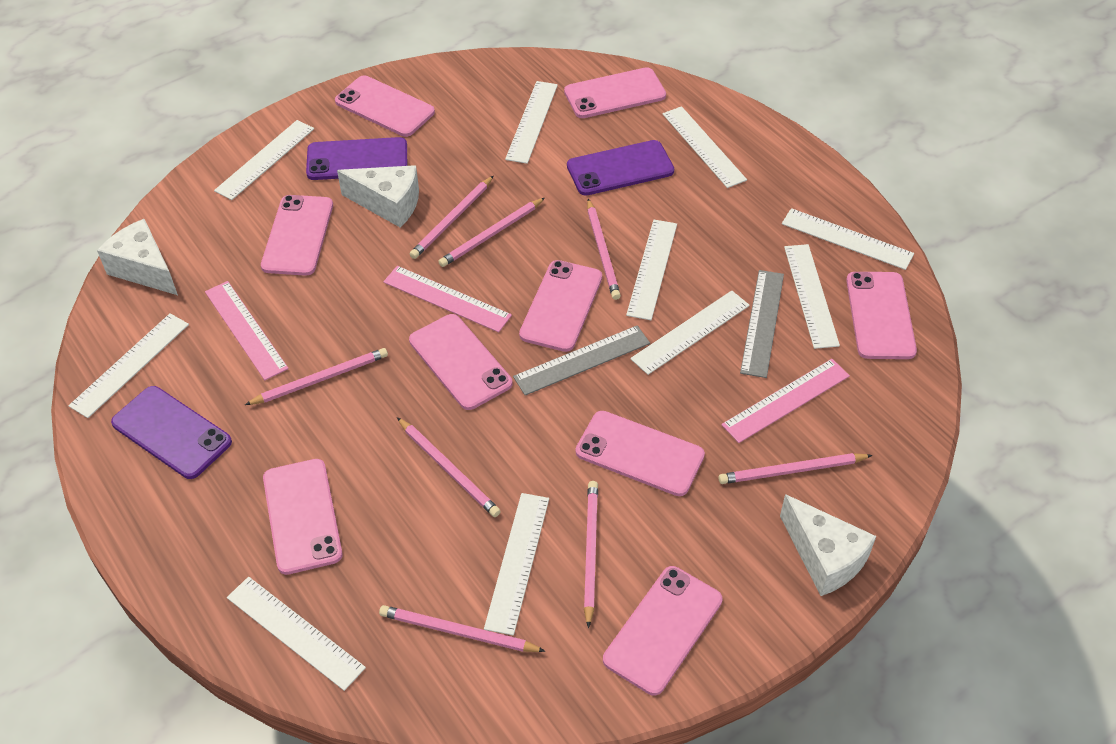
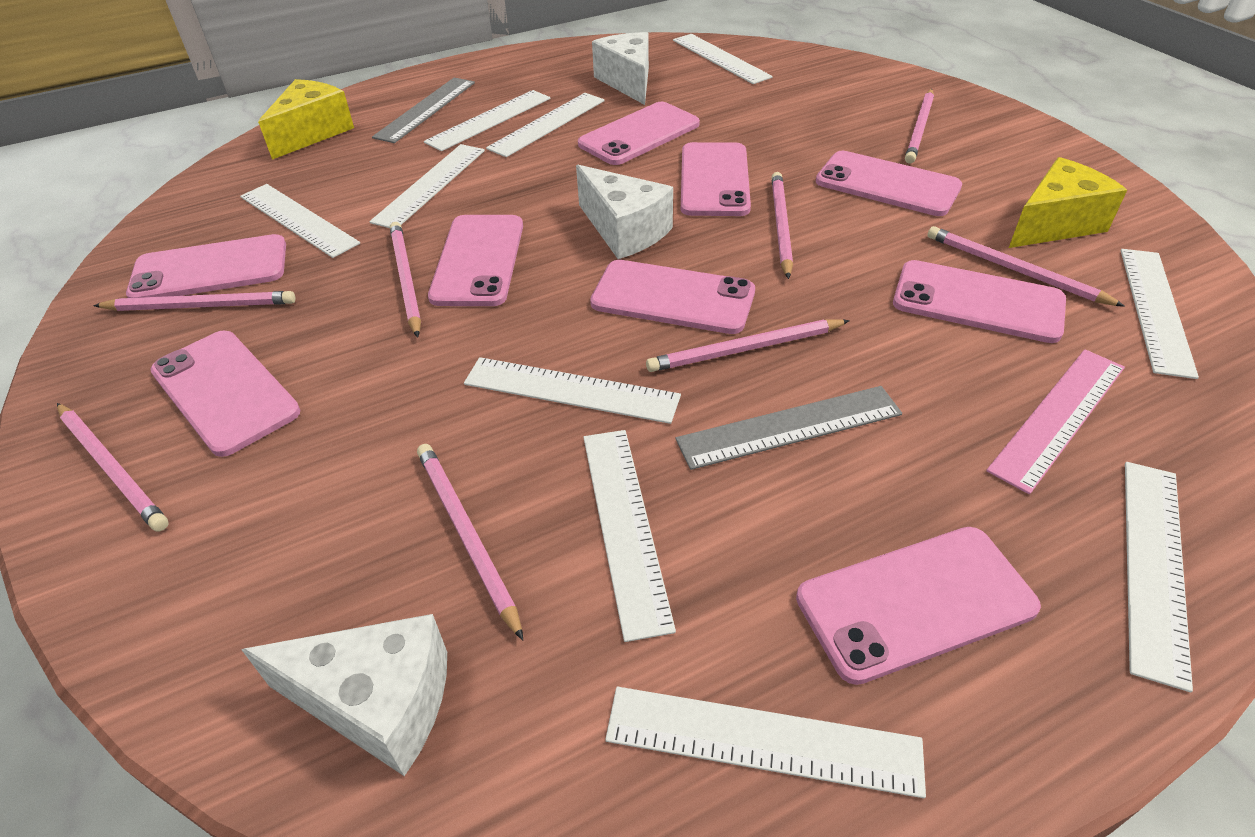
pink ruler: [205,281,289,380] [383,266,512,332] [721,359,850,443] = 3 -> [986,349,1125,494] = 1
purple phone: [111,386,232,479] [306,137,407,180] [567,140,674,196] = 3 -> none = 0
yellow cheese: none = 0 -> [258,79,354,160] [1009,157,1127,248] = 2

